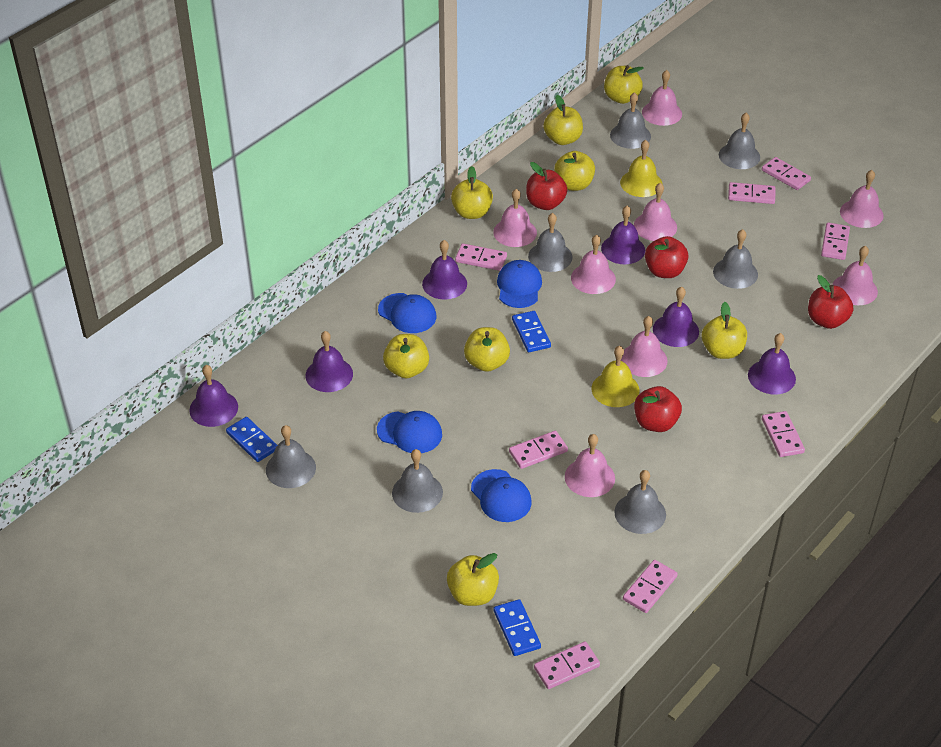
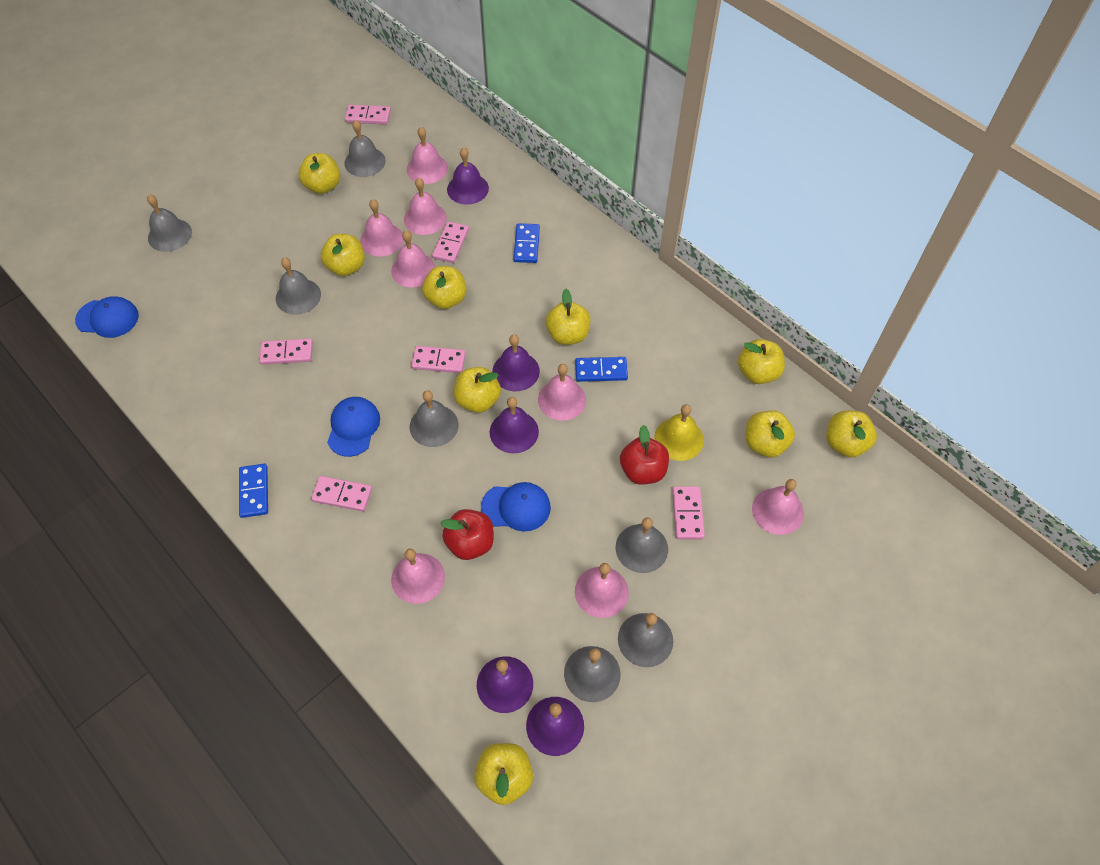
blue cap: [377,411,442,453] [378,293,436,333] [471,469,532,522] [497,260,542,308] = 4 -> [75,297,139,338] [327,397,380,457] [481,482,551,532] = 3
pink domino: [455,243,507,271] [509,431,568,469] [534,642,600,689] [623,560,678,613] [728,182,775,204] [762,157,811,190] [762,411,805,457] [821,222,850,260] = 8 -> [259,339,313,365] [311,476,372,511] [345,105,391,125] [411,346,466,373] [432,221,469,263] [672,486,705,539] = 6
purple bell: [189,365,238,427] [305,331,353,392] [422,240,467,300] [601,206,645,264] [653,287,699,347] [748,333,796,395] = 6 -> [447,147,489,205] [477,656,533,713] [490,397,539,454] [492,335,540,391] [526,697,584,756] = 5
red apple: [526,162,567,210] [634,386,682,432] [645,236,689,278] [808,275,853,329] = 4 -> [440,509,494,560] [620,425,669,485] = 2
yellow apple: [383,334,429,378] [447,553,499,606] [451,166,493,219] [464,327,510,372] [543,95,583,145] [554,151,595,191] [604,65,643,104] [702,302,747,359] = 8 -> [298,153,340,194] [321,234,365,276] [422,266,467,309] [454,367,501,413] [474,743,533,805] [545,289,591,345] [738,339,785,384] [746,410,795,458] [826,410,877,458] = 9
yellow bell: [592,346,639,407] [620,140,662,197] = 2 -> [654,404,704,461] = 1

